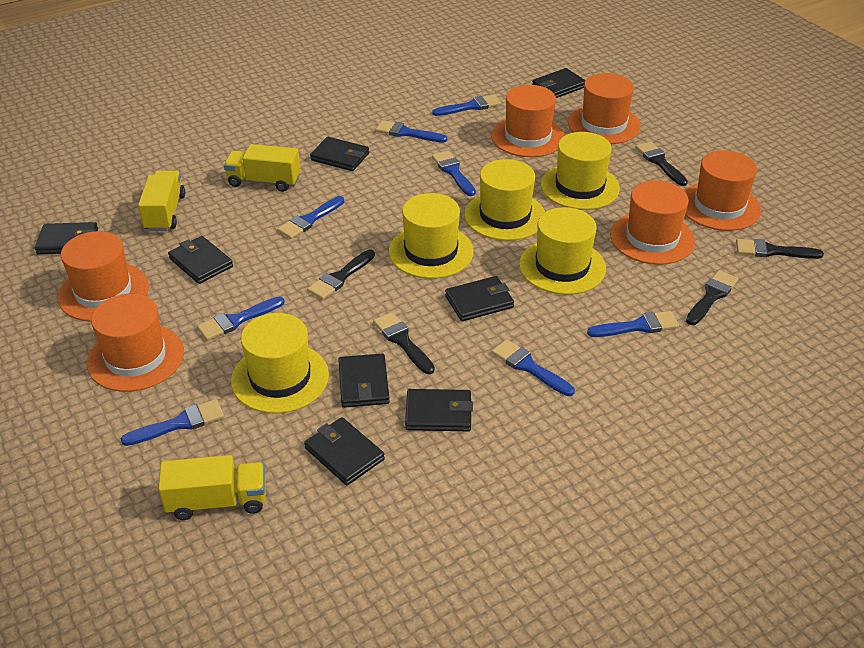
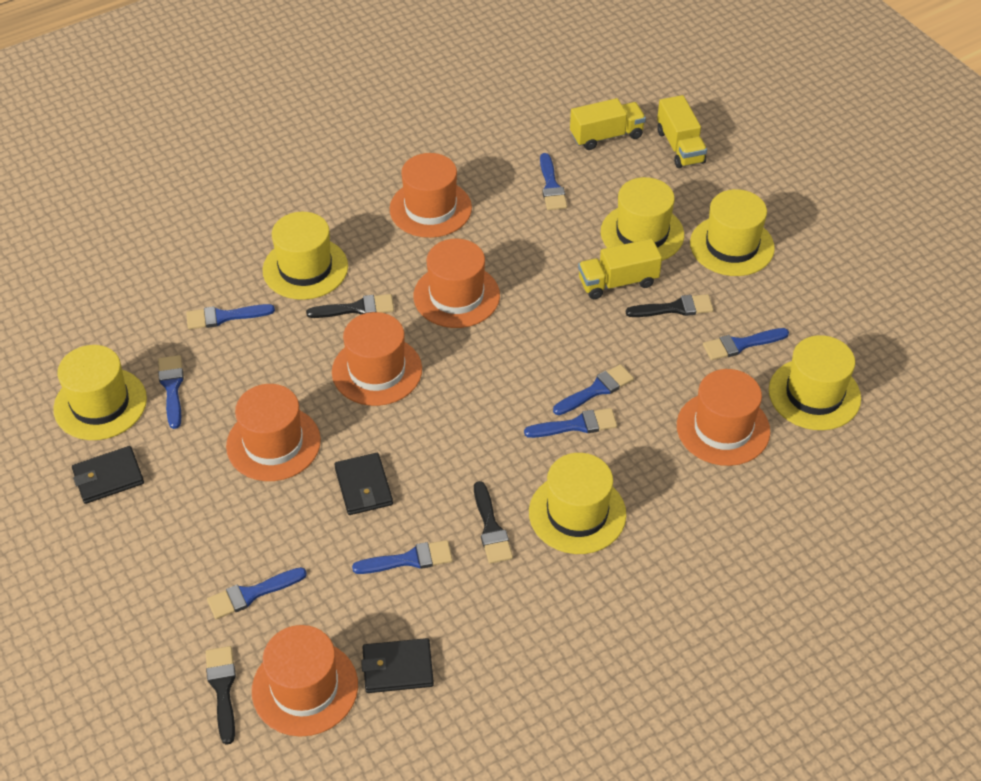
black brush: [307,250,375,300] [373,312,435,374] [635,142,688,186] [686,270,738,325] [736,239,824,259] = 5 -> [205,646,236,745] [306,294,394,318] [474,481,513,564] [626,294,714,317] = 4
black wallet: [35,222,98,254] [168,236,233,284] [304,417,385,485] [310,137,369,171] [338,354,390,408] [405,389,473,431] [445,276,514,321] [532,68,586,98] = 8 -> [72,446,144,504] [334,453,393,515] [361,638,434,693] = 3
yellow hat: [231,313,329,413] [389,193,474,279] [464,159,545,241] [519,207,606,295] [541,132,620,210] = 5 -> [53,345,147,440] [263,212,348,300] [529,453,626,554] [601,177,684,261] [690,189,775,276] [769,335,861,430] = 6

